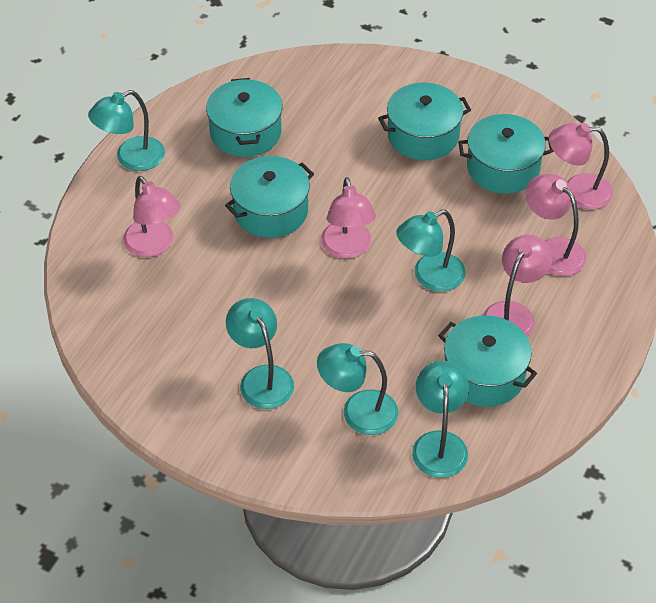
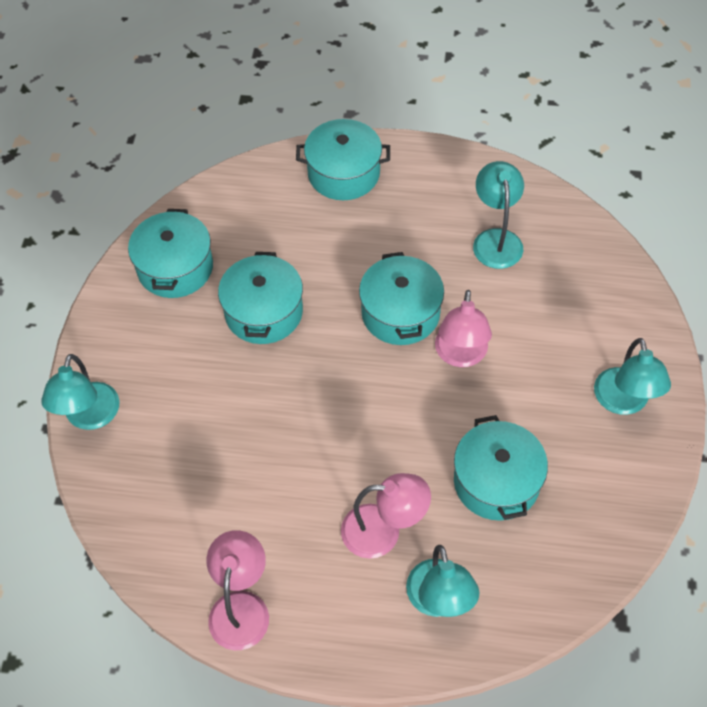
pink lamp: [123,176,181,257] [321,177,376,259] [483,235,553,337] [526,174,587,276] [549,123,613,210] = 5 -> [207,530,269,650] [341,473,431,559] [435,290,492,367] = 3
turquoise lamp: [88,90,165,171] [226,298,294,409] [317,343,398,435] [396,210,466,292] [412,361,469,478] = 5 -> [41,354,120,430] [406,545,479,617] [473,161,524,269] [594,338,671,415] = 4

